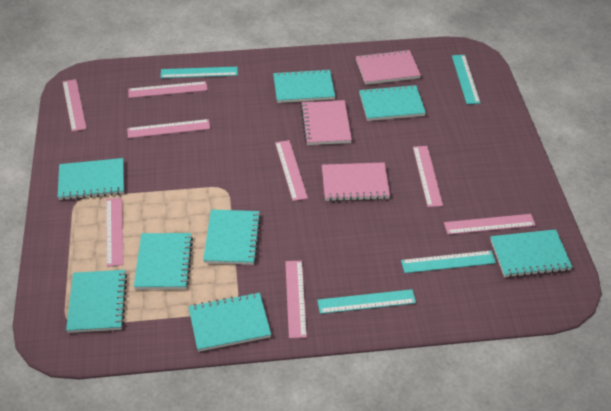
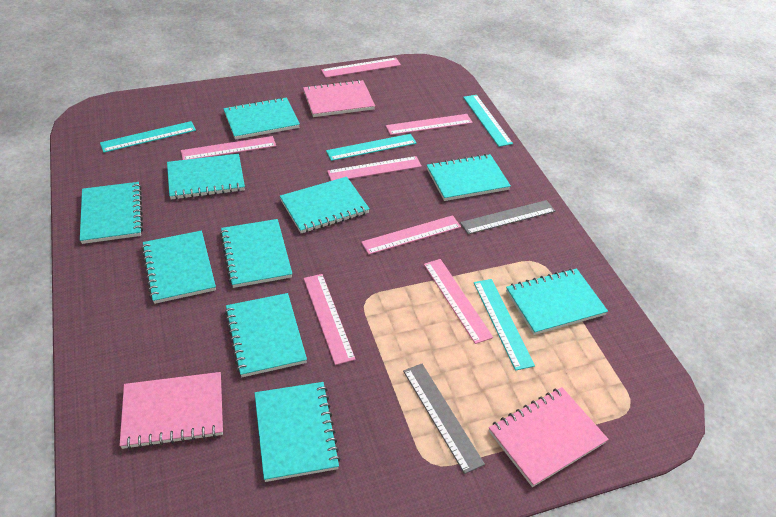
grey ruler: none = 0 -> [403,364,485,474] [460,200,555,235] = 2
pink ruler: [63,79,87,132] [106,198,124,267] [127,119,210,138] [128,81,208,98] [275,140,308,201] [285,261,307,339] [413,146,443,207] [444,214,536,235] = 8 -> [181,136,276,160] [304,274,356,365] [321,58,401,78] [327,156,422,181] [361,215,461,255] [386,114,473,135] [424,259,493,344] = 7
turquoise notebook: [58,158,124,200] [66,270,127,333] [134,233,193,289] [188,292,271,352] [203,209,261,265] [273,69,335,103] [359,85,426,121] [490,229,572,278] = 8 -> [80,182,143,244] [141,231,216,304] [167,154,245,200] [220,219,292,288] [223,97,300,140] [225,293,307,377] [255,382,341,482] [280,177,370,233] [427,154,511,201] [506,268,608,335] = 10

